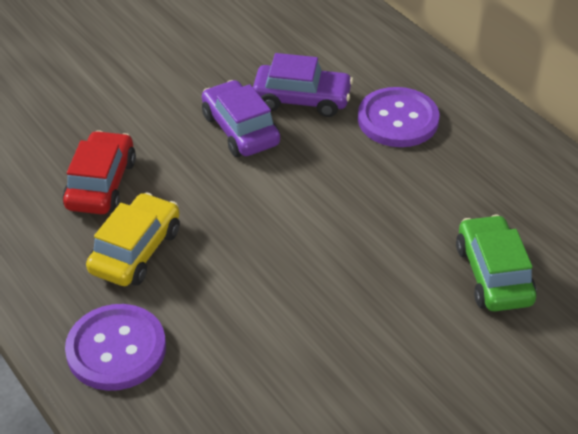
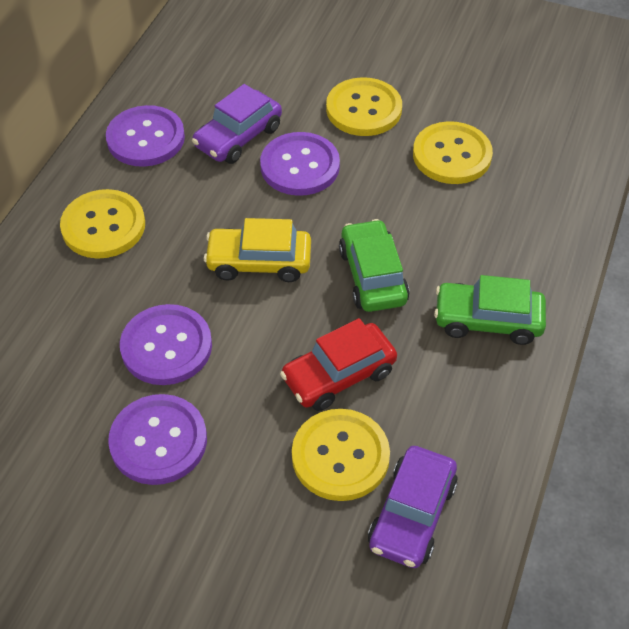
green car: [456,215,537,311] = 1 -> [339,219,410,312] [434,275,546,345] = 2
purple button: [65,304,166,391] [358,87,439,147] = 2 -> [106,105,185,167] [108,394,207,485] [120,304,212,385] [260,132,340,196] = 4
yellow button: none = 0 -> [60,189,145,259] [292,409,390,501] [326,77,402,136] [413,121,493,184] = 4

